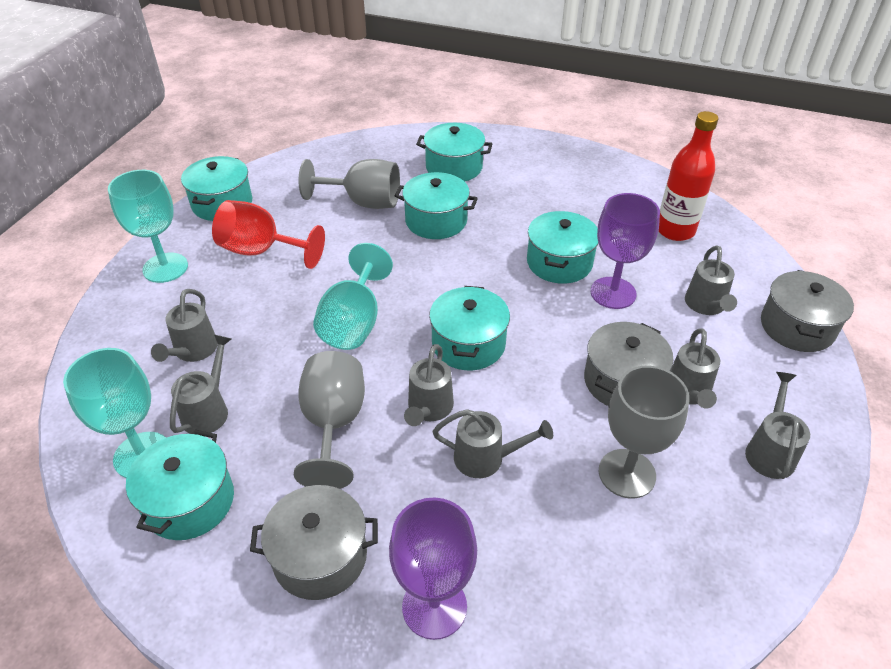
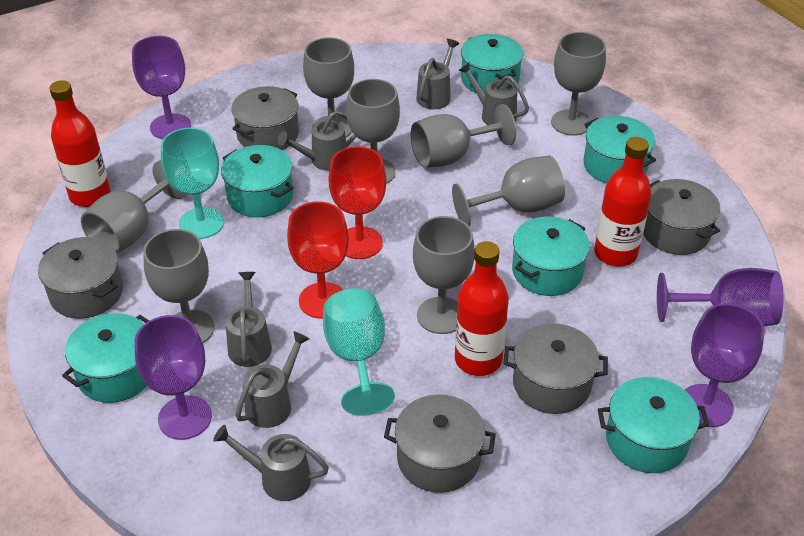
grey goblet: [294,351,365,489] [298,159,400,209] [599,366,689,499] = 3 -> [81,160,187,253] [143,229,214,343] [303,37,354,138] [346,79,400,184] [410,104,516,168] [413,216,475,334] [452,156,565,226] [551,32,606,136] = 8
grey pot: [250,485,378,600] [584,322,673,406] [761,270,854,352] = 3 -> [38,237,123,319] [231,86,299,150] [384,394,496,493] [503,323,608,414] [643,179,720,255] = 5
grey watering can: [151,289,218,362] [170,335,231,434] [404,344,454,426] [433,409,553,478] [670,329,720,408] [685,245,737,315] [745,372,810,479] = 7 -> [213,425,329,501] [225,272,272,367] [235,331,309,428] [277,111,356,171] [416,39,459,109] [458,63,529,125] = 6
purple goblet: [389,497,477,640] [590,193,660,309] = 2 -> [132,36,191,139] [134,315,212,440] [657,268,784,326] [685,303,765,427] = 4
red bottle: [659,111,718,241] = 1 -> [49,80,110,207] [455,241,509,376] [594,137,651,266] = 3
red goblet: [212,200,325,269] = 1 -> [287,201,349,319] [328,146,387,259] = 2
turquoise goblet: [63,348,166,478] [108,170,188,283] [313,243,393,350] = 3 -> [161,127,224,239] [323,288,395,416] = 2

